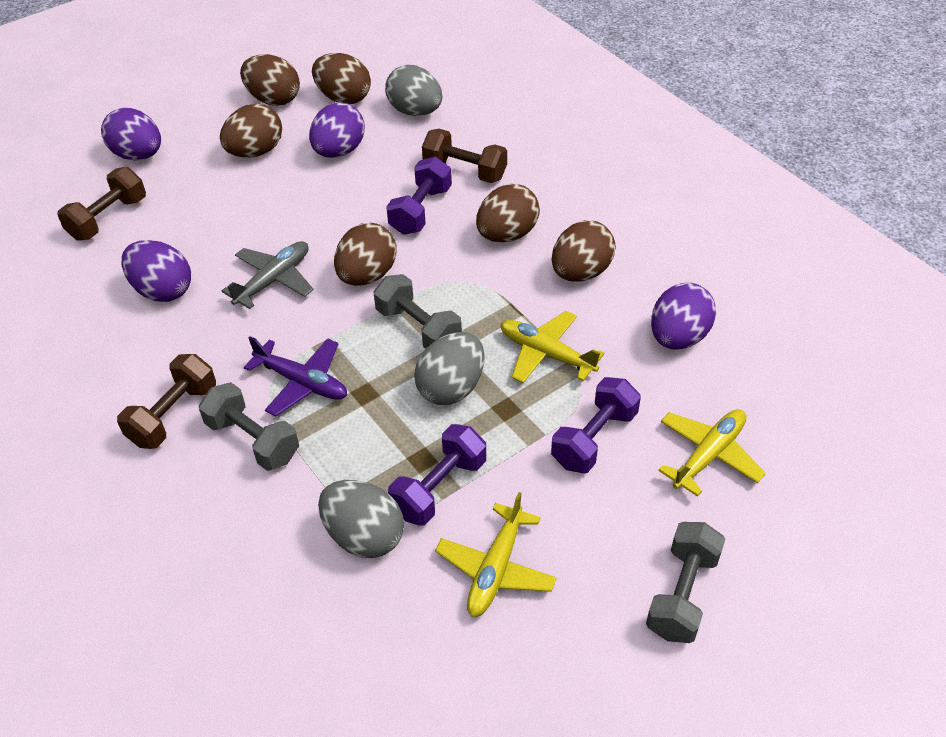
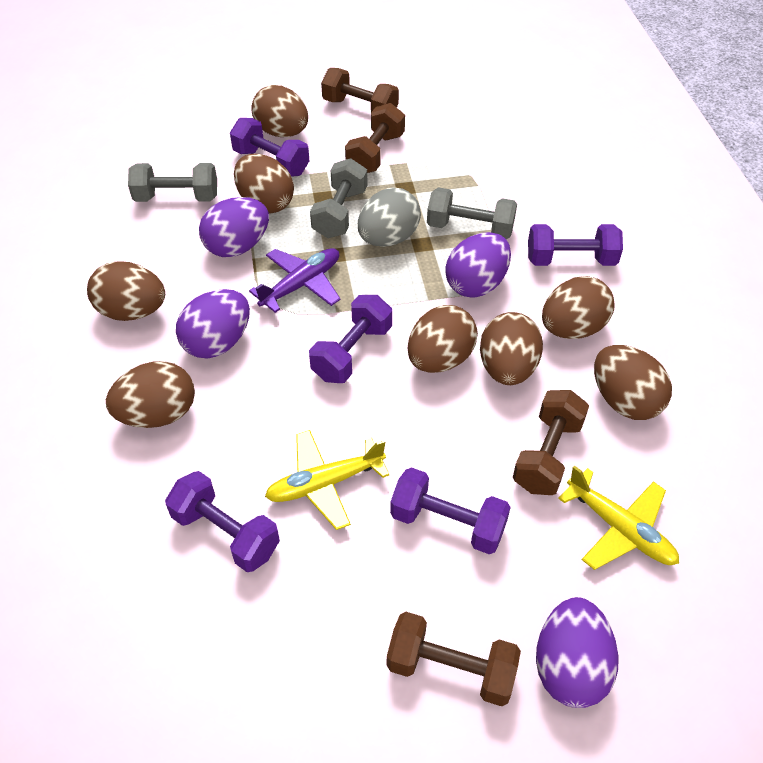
brown dumbbell: [57,167,146,241] [117,354,216,449] [422,129,507,183] = 3 -> [321,68,399,112] [345,103,405,173] [387,612,521,706] [513,390,589,495] = 4
brown egg: [220,104,282,158] [240,54,300,106] [312,53,371,104] [334,223,397,286] [476,184,540,243] [552,220,616,282] = 6 -> [87,261,165,321] [106,361,195,428] [234,154,294,214] [251,85,308,137] [408,305,478,373] [480,312,543,385] [542,276,615,339] [594,345,672,420] = 8
grey egg: [318,480,404,558] [385,65,442,116] [414,332,485,405] = 3 -> [358,187,421,247] = 1
grey plane: [222,241,314,309] = 1 -> none = 0
purple dumbbell: [386,157,452,235] [388,424,486,526] [551,377,641,473] = 3 -> [165,471,280,572] [230,118,309,177] [309,295,392,383] [390,467,511,554] [528,224,623,266] = 5
yellow plane: [435,492,557,617] [501,311,604,383] [658,409,766,497] = 3 -> [265,430,389,530] [558,465,679,570] = 2

